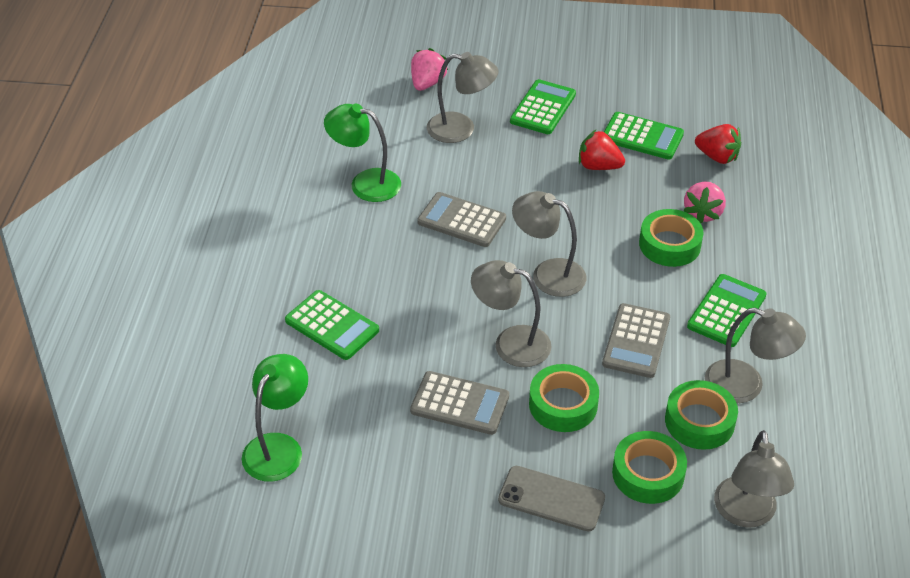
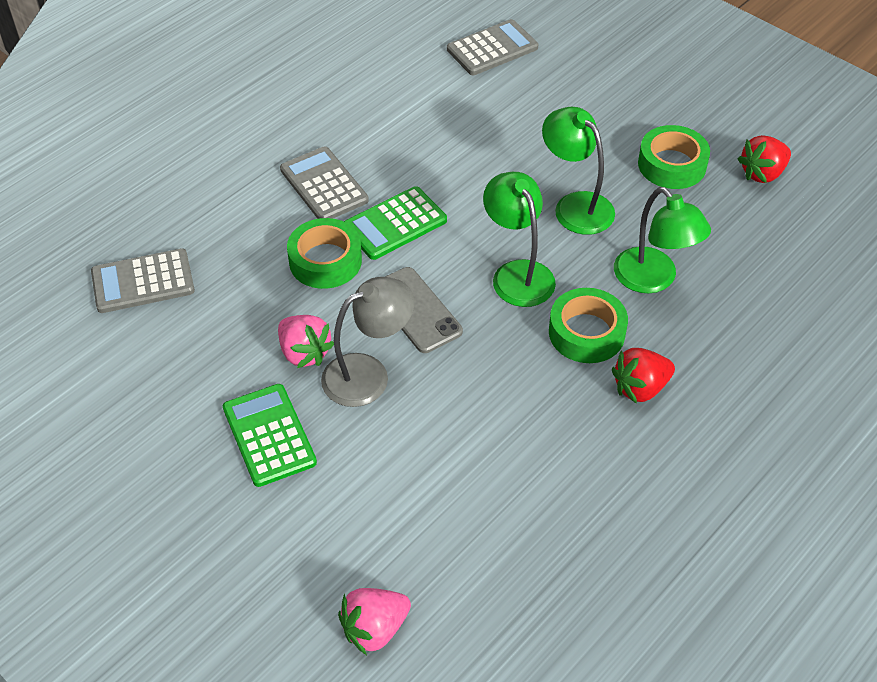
green calculator: [285,290,379,360] [510,79,576,134] [604,112,684,160] [687,274,767,347] = 4 -> [223,384,317,487] [344,186,447,260] = 2
green lamp: [242,354,308,482] [324,104,401,202] = 2 -> [483,172,556,307] [542,107,615,235] [614,187,711,293] = 3
green tape: [529,364,599,432] [612,431,687,504] [639,209,704,267] [665,380,738,450] = 4 -> [287,218,362,289] [549,288,628,363] [638,125,710,189] = 3
grey lamp: [427,52,499,143] [471,260,552,367] [512,191,586,297] [705,308,806,403] [714,430,794,528] = 5 -> [321,277,414,407] = 1

